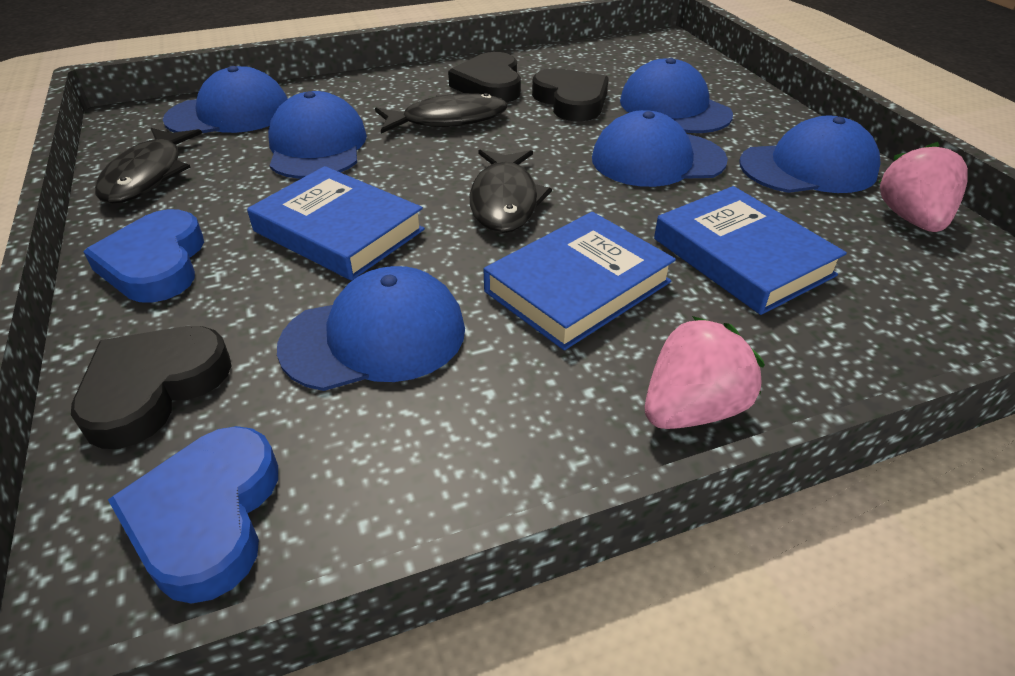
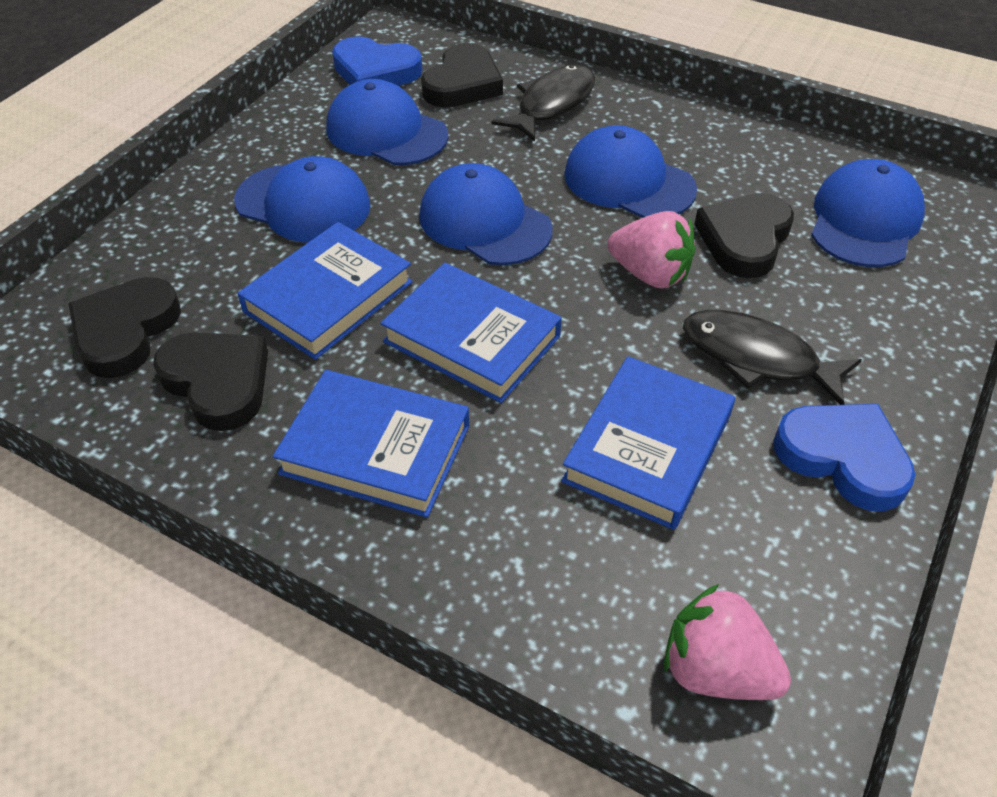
black fish: [95,128,202,204] [375,93,507,133] [470,150,552,233] = 3 -> [492,65,595,142] [683,310,862,405] = 2
black heart: [71,326,231,449] [448,52,521,103] [532,68,609,121] = 3 -> [68,277,181,378] [153,332,268,431] [421,43,503,108] [694,193,794,278] = 4
blue book: [247,166,425,280] [484,212,676,350] [654,186,847,315] = 3 -> [238,222,413,360] [273,370,469,518] [380,263,562,403] [561,356,735,530] = 4
blue cap: [163,66,288,133] [268,91,367,179] [277,266,465,391] [592,110,728,187] [620,58,733,133] [740,116,881,193] = 6 -> [234,156,371,243] [327,79,448,165] [419,163,553,265] [564,125,697,218] [811,159,925,267] = 5

